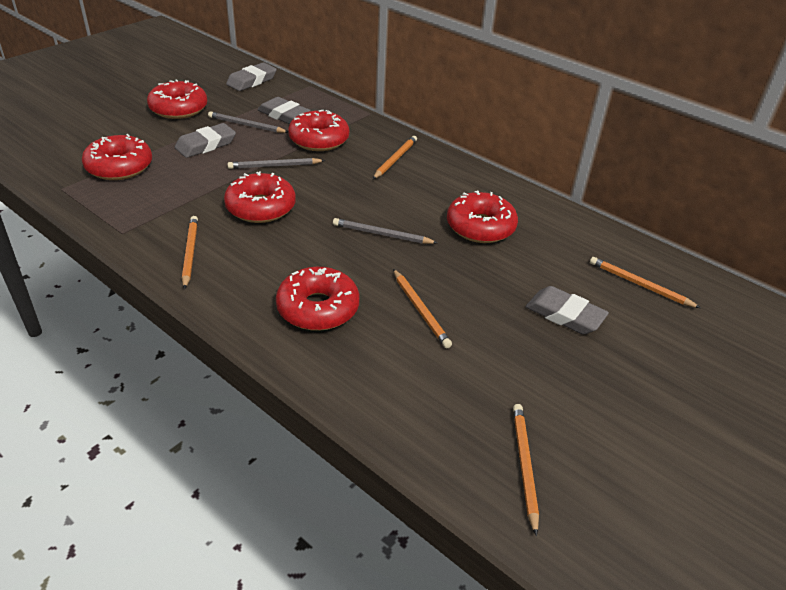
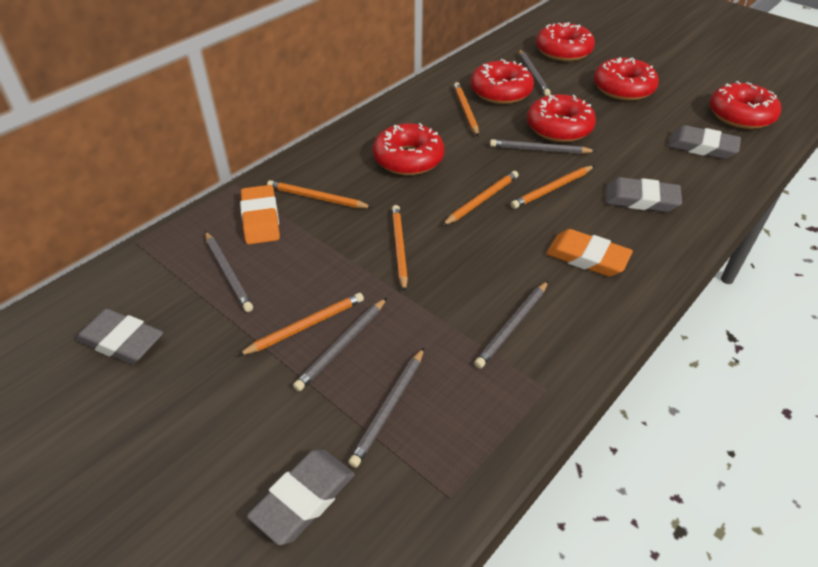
grey pencil: [208,111,288,133] [227,158,325,169] [333,218,437,244] = 3 -> [205,231,253,312] [293,298,387,391] [348,348,424,468] [474,281,548,369] [490,139,596,154] [519,50,551,96] = 6
orange eraser: none = 0 -> [240,185,280,245] [546,229,633,277] = 2
orange pencil: [182,216,198,289] [373,136,417,179] [393,269,452,348] [513,404,539,536] [590,257,700,308] = 5 -> [237,293,364,356] [267,180,373,208] [392,205,408,292] [442,171,518,226] [454,82,479,136] [511,166,594,209] = 6

